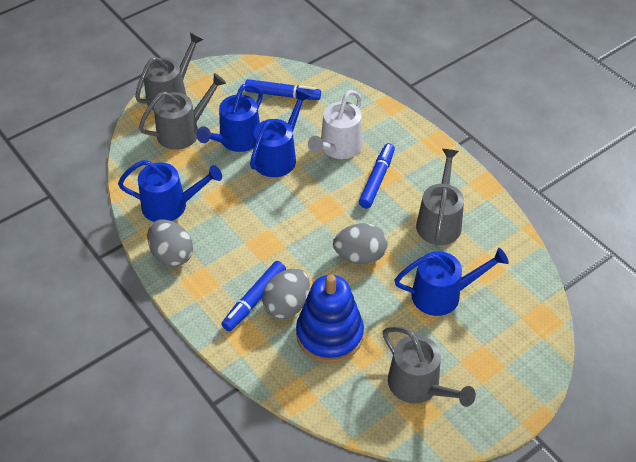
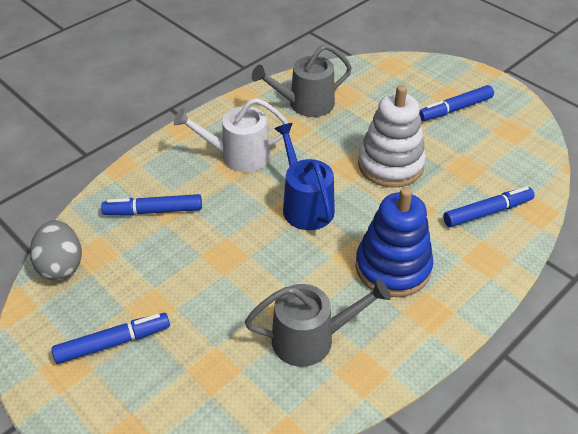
blue marker: [221,261,286,331] [245,79,321,100] [359,143,395,209] = 3 -> [52,313,170,364] [101,194,202,216] [419,85,494,121] [443,186,534,227] = 4
blue watering can: [118,160,222,222] [197,83,263,152] [250,90,310,177] [395,248,509,316] = 4 -> [274,123,335,230] = 1
grey egg: [147,220,193,267] [262,268,310,319] [333,223,388,264] = 3 -> [30,220,82,281] = 1
grey watering can: [135,33,203,111] [139,73,226,150] [383,326,476,407] [416,149,464,245] = 4 -> [245,279,391,367] [252,44,352,117] = 2
white stacking toy: none = 0 -> [358,85,426,188] = 1

